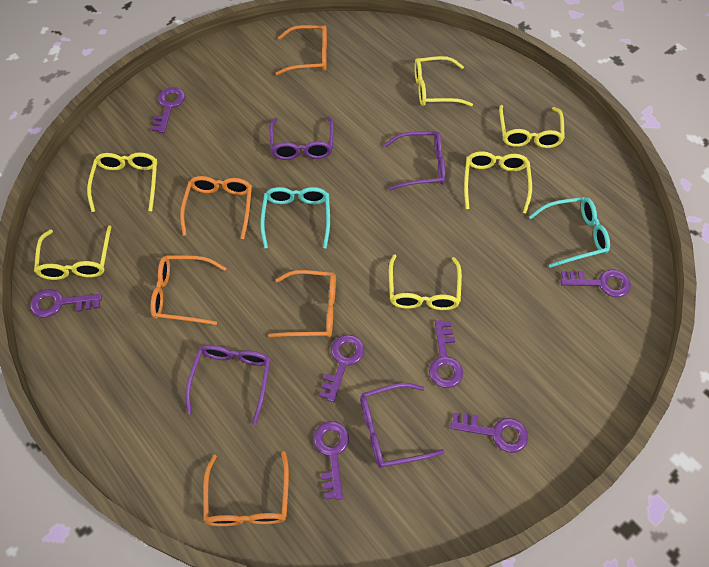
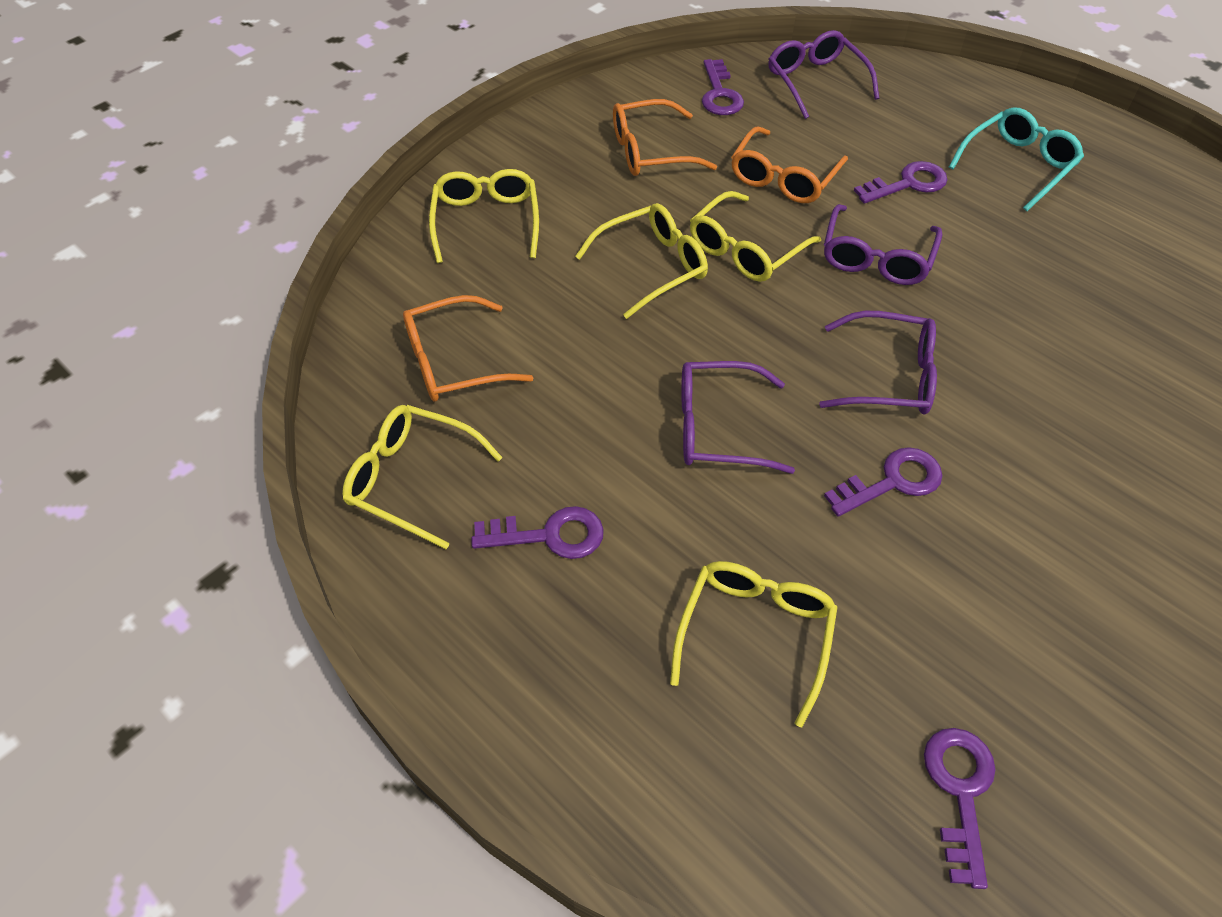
orange glasses: [151,256,226,325] [180,176,252,239] [203,451,289,526] [268,270,336,337] [276,25,327,75] = 5 -> [403,295,534,402] [613,99,717,176] [731,126,848,203] = 3
purple key: [30,289,102,318] [152,87,185,133] [313,421,349,500] [319,335,365,402] [429,320,463,388] [450,413,528,453] [561,270,631,297] = 7 -> [471,506,604,559] [702,59,744,115] [824,447,942,517] [854,161,947,204] [924,728,996,889] = 5
turquoise glasses: [260,187,330,248] [529,197,610,268] = 2 -> [949,107,1084,211] = 1
yellow glasses: [34,225,111,280] [87,152,157,212] [389,255,462,310] [414,56,473,106] [464,151,532,214] [499,105,565,148] = 6 -> [342,405,503,549] [429,169,539,263] [575,203,708,319] [670,561,838,727] [690,191,821,282] = 5

